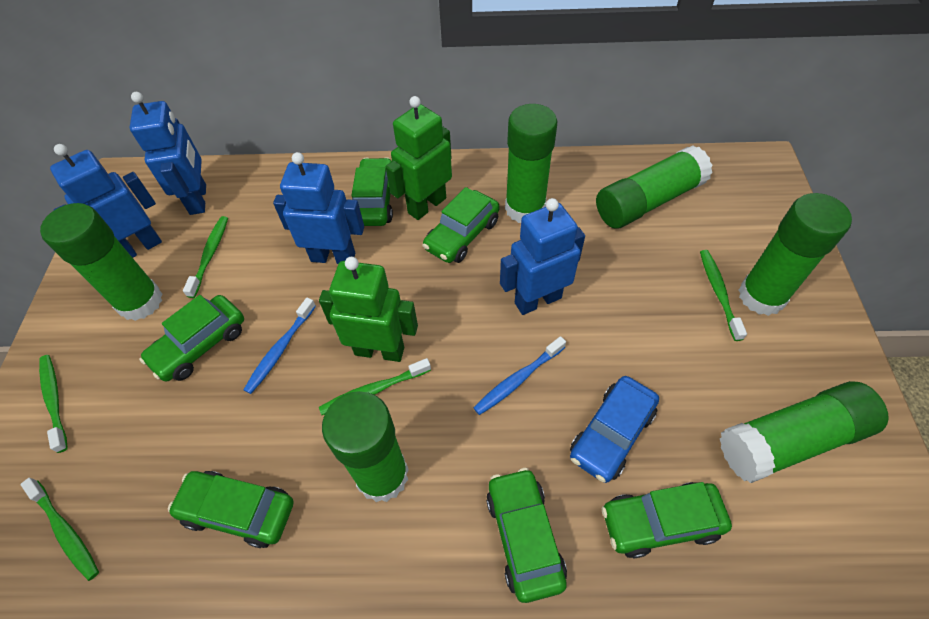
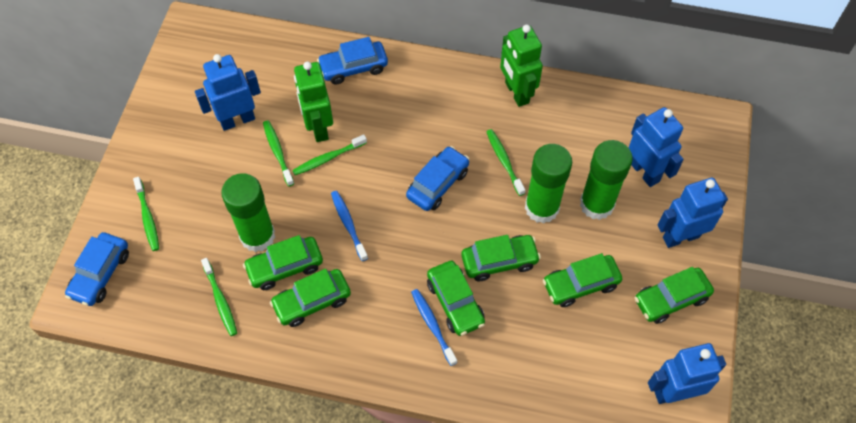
blue car: [570,376,659,483] = 1 -> [65,232,129,306] [317,37,388,85] [406,146,469,211] = 3
green glue stick: [40,203,162,321] [322,391,409,502] [505,104,557,223] [596,145,713,228] [720,381,889,483] [739,193,852,316] = 6 -> [221,173,275,252] [525,144,572,224] [580,140,633,220] = 3

